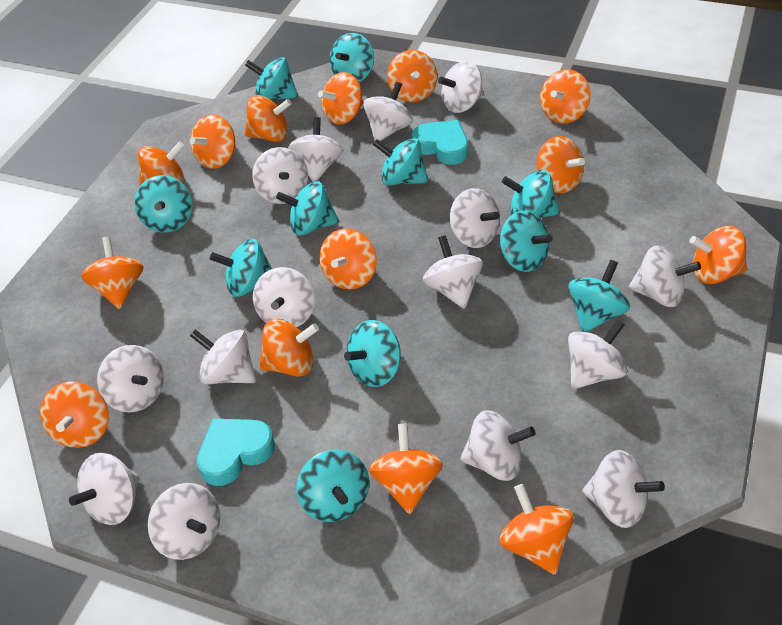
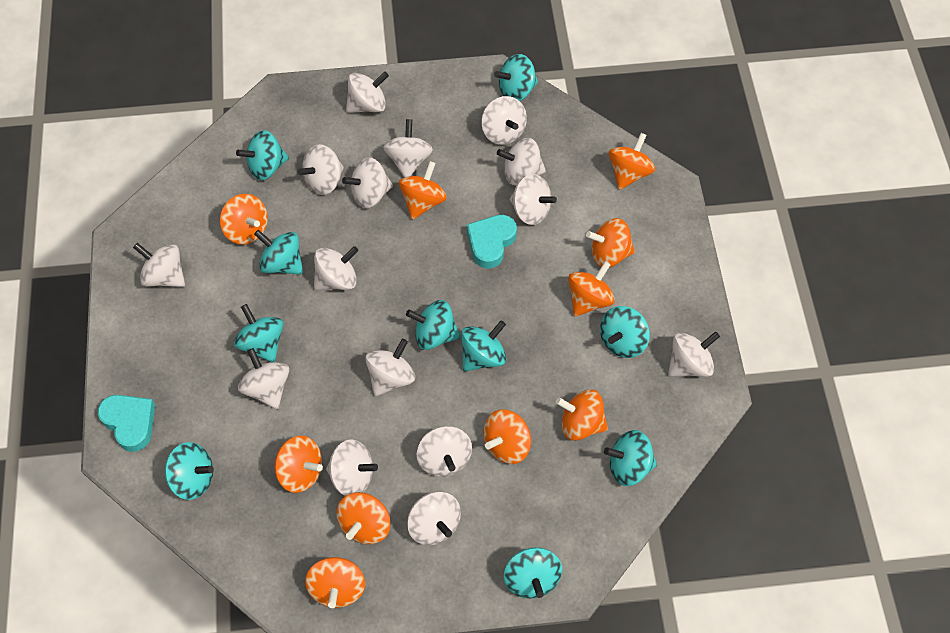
orange spinning top: [40,381,109,448] [81,237,143,309] [138,141,185,185] [190,114,235,169] [244,95,292,142] [259,319,319,377] [318,72,363,125] [319,228,377,290] [369,423,443,514] [387,50,437,102] [500,484,573,575] [536,136,585,193] [540,69,591,123] [690,226,747,284] = 14 -> [220,194,268,245] [275,436,323,493] [305,557,365,608] [336,492,391,544] [399,161,447,220] [483,410,531,464] [556,389,608,441] [568,261,615,317] [586,218,635,268] [609,133,655,190] = 10
turquoise spinning top: [134,175,192,233] [210,239,272,297] [245,57,298,100] [276,181,339,236] [296,449,369,522] [329,33,374,82] [344,320,401,387] [373,138,429,185] [500,211,553,272] [502,170,560,218] [568,260,630,332] = 11 -> [165,442,214,500] [234,304,283,362] [236,130,289,180] [254,230,303,275] [406,300,460,350] [461,321,506,372] [494,54,538,101] [504,547,562,599] [600,306,650,358] [604,430,657,486] = 10

